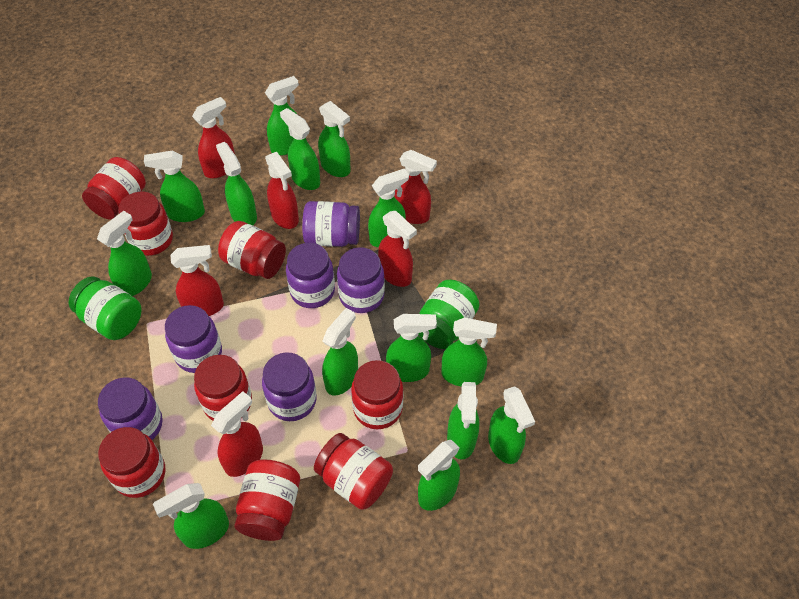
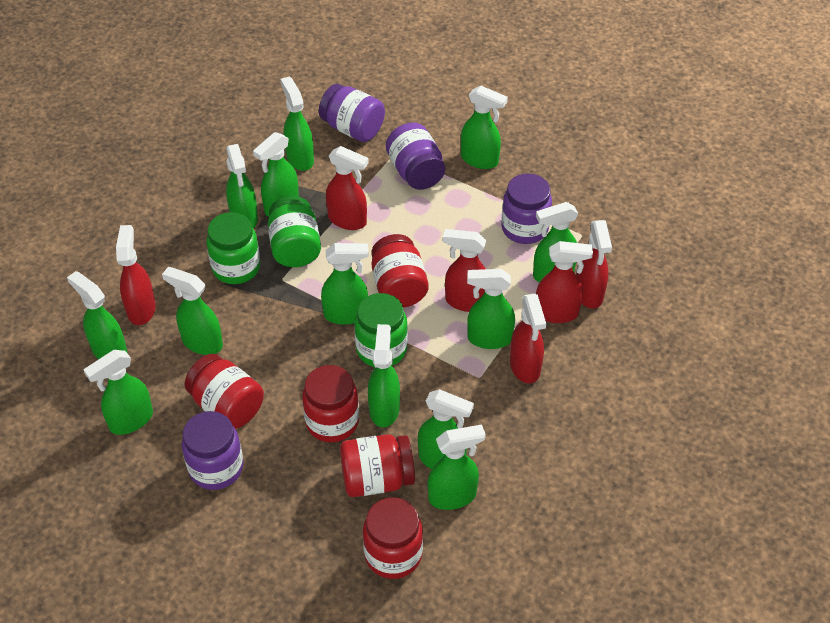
green jar: [68,276,142,340] [418,280,479,349] = 2 -> [207,212,260,284] [268,196,321,267] [354,293,408,367] = 3
green spray bottle: [97,211,152,296] [144,150,205,222] [153,483,229,549] [216,142,257,225] [265,76,299,155] [280,108,320,190] [318,101,350,177] [322,308,358,396] [368,169,409,247] [386,314,437,382] [418,440,460,511] [441,318,497,387] [447,382,479,459] [488,386,535,464] = 14 -> [67,271,128,359] [84,350,153,435] [162,267,223,355] [226,144,258,228] [253,132,299,216] [280,76,314,171] [321,243,369,325] [368,324,400,427] [418,389,474,469] [428,425,486,510] [461,85,508,169] [467,269,515,349] [533,202,579,282] = 13
purple jar: [98,377,163,440] [165,305,222,373] [262,352,317,421] [286,243,335,308] [302,201,360,247] [337,247,385,313] = 6 -> [182,411,243,490] [319,84,385,142] [386,123,445,190] [501,173,552,244] = 4
red jar: [82,157,146,219] [98,427,165,498] [118,192,173,256] [194,355,252,420] [218,221,286,279] [234,459,300,541] [314,433,393,510] [351,360,403,429] = 8 -> [185,354,264,429] [302,365,359,442] [340,434,415,497] [363,497,423,579] [371,234,429,308] = 5

